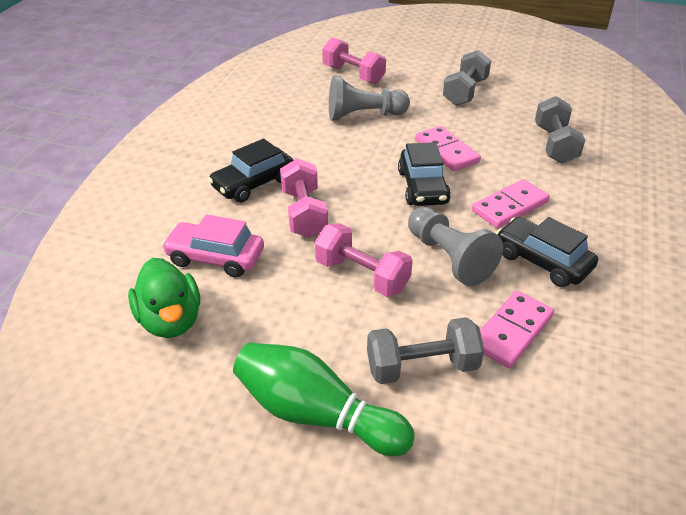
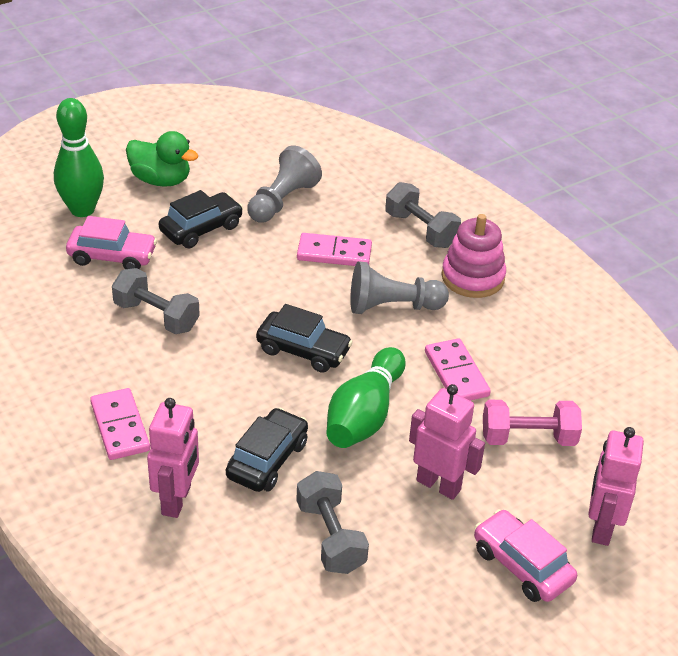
green bowling pin: [233,343,415,456] = 1 -> [54,98,104,217] [326,347,406,448] = 2
pink car: [162,214,264,278] = 1 -> [66,216,157,269] [474,509,577,602] = 2
pink dumbbell: [280,158,328,238] [315,223,413,297] [322,37,386,84] = 3 -> [483,400,582,446] = 1
pink robot: none = 0 -> [147,398,199,518] [409,384,485,500] [589,427,644,546] = 3
pink stacking toy: none = 0 -> [441,214,506,298] = 1

